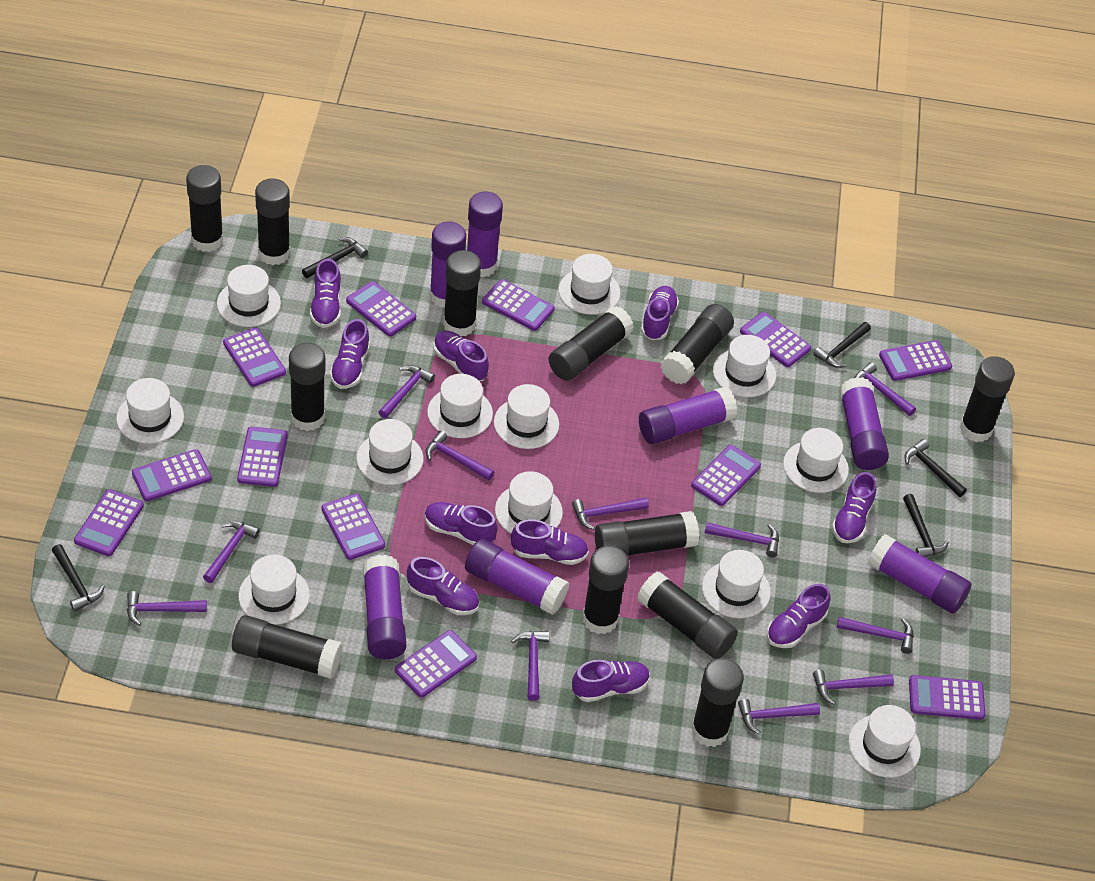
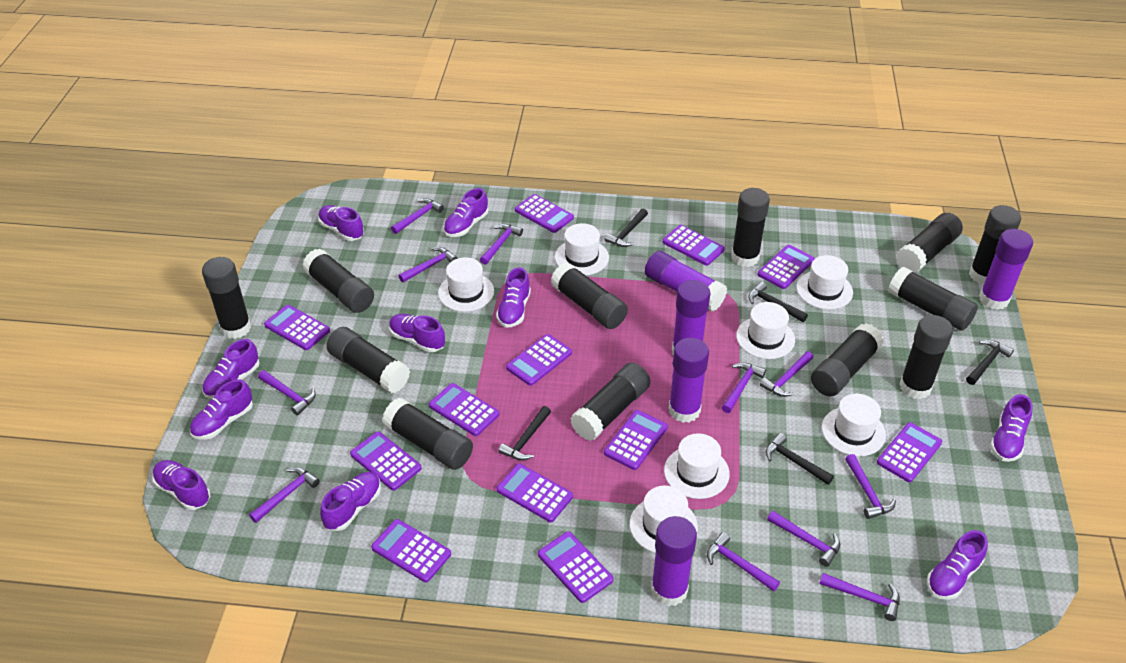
purple glue stick: [363,555,406,659] [429,221,466,308] [465,539,569,615] [467,191,503,278] [639,387,737,444] [839,377,889,470] [868,534,972,614] = 7 -> [645,251,727,312] [651,516,697,607] [669,338,709,423] [672,280,710,355] [979,229,1033,310] = 5
white hat: [116,378,184,444] [217,265,281,327] [238,555,310,625] [356,419,423,485] [427,374,493,438] [494,384,559,449] [495,471,563,533] [558,254,621,315] [702,550,771,618] [713,335,776,397] [783,428,849,493] [848,705,921,777] = 12 -> [438,257,494,312] [555,223,609,275] [630,486,698,553] [664,433,730,499] [736,302,795,359] [796,255,853,310] [822,394,886,456] = 7

